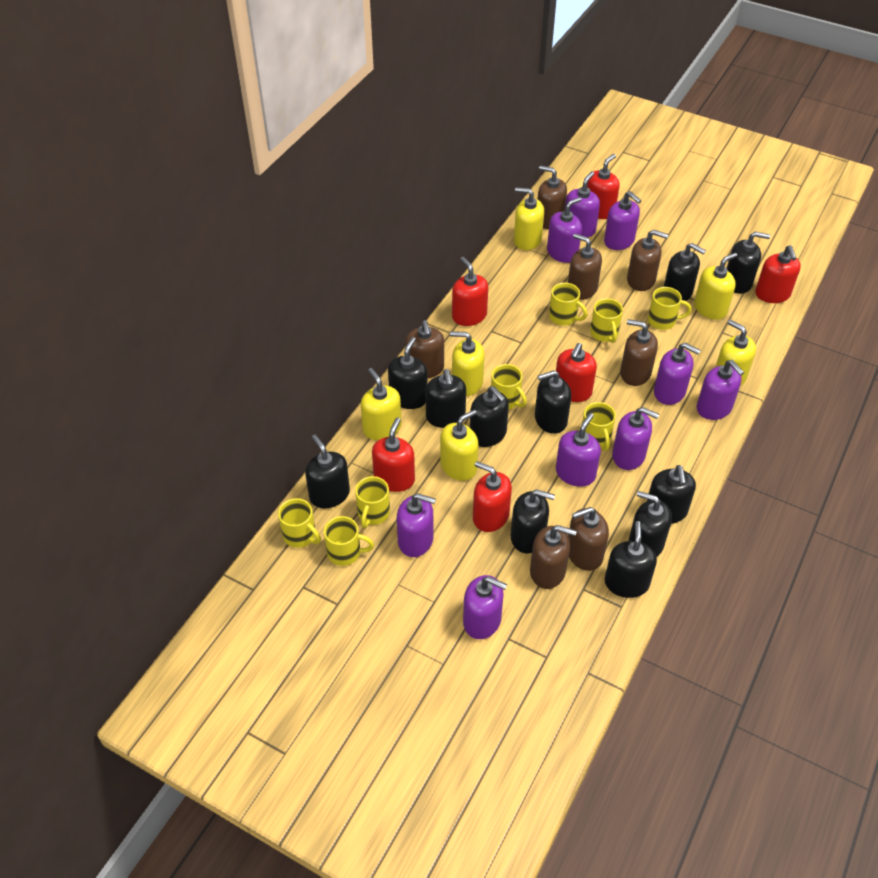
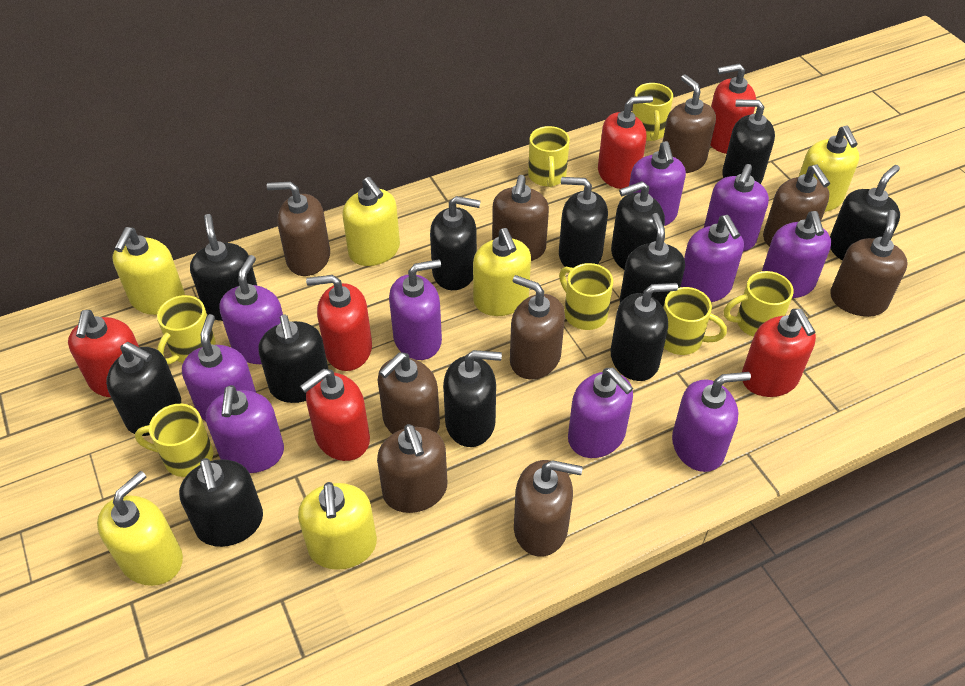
black soap dispenser: [305,435,350,508] [388,337,428,409] [425,369,466,428] [470,386,509,447] [511,489,555,554] [535,370,571,434] [605,521,657,598] [628,491,672,557] [647,465,696,524] [664,243,706,301] [727,232,770,294] = 11 -> [106,342,181,436] [179,458,263,547] [190,214,257,321] [259,315,328,403] [430,196,481,290] [443,350,502,447] [559,177,608,268] [611,181,665,270] [611,283,678,381] [620,213,685,307] [722,100,775,184] [830,165,900,261] = 12
brown soap dispenser: [405,320,444,378] [530,525,577,589] [537,165,567,229] [568,233,602,300] [568,507,609,571] [620,319,658,386] [627,230,669,291] = 7 -> [267,181,330,276] [377,424,447,513] [378,352,440,434] [492,175,549,261] [510,275,565,380] [514,460,583,557] [663,74,716,173] [763,165,830,247] [830,210,908,317] = 9
purple soap dispenser: [397,493,436,557] [463,575,507,639] [547,197,582,263] [556,413,601,487] [565,171,600,237] [604,191,641,250] [612,407,660,470] [654,343,701,405] [697,360,744,420] = 9 -> [182,314,256,421] [206,385,284,473] [219,255,283,364] [389,259,442,360] [568,368,633,458] [629,141,686,226] [672,372,751,472] [681,215,744,302] [704,164,769,251] [762,211,831,298] = 10
yellow mug: [278,498,321,548] [324,516,374,566] [355,476,390,528] [491,364,527,409] [549,283,587,326] [582,402,616,451] [590,298,623,343] [648,287,692,330] = 8 -> [135,404,213,477] [157,295,216,365] [528,126,570,187] [559,263,613,330] [632,83,673,141] [663,287,727,355] [724,271,794,337] = 7

